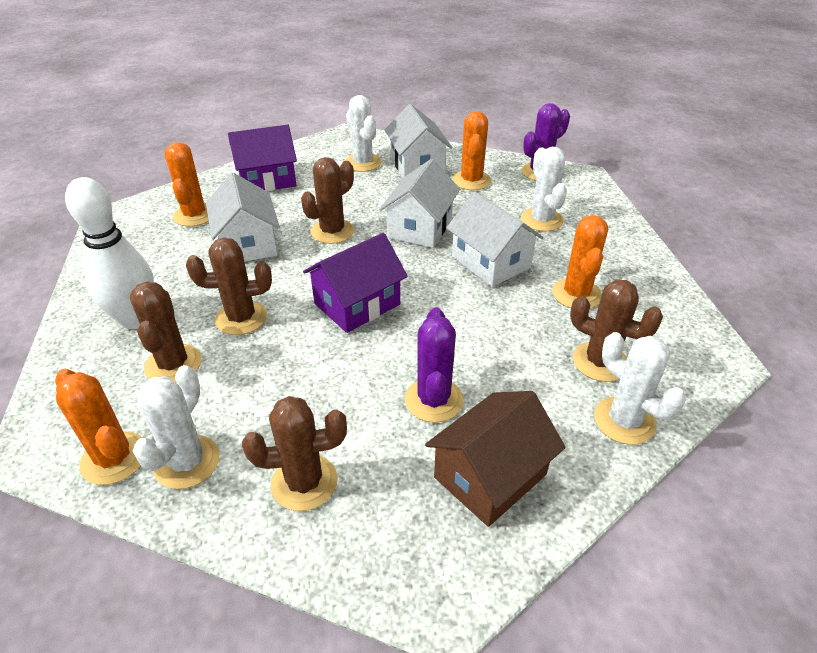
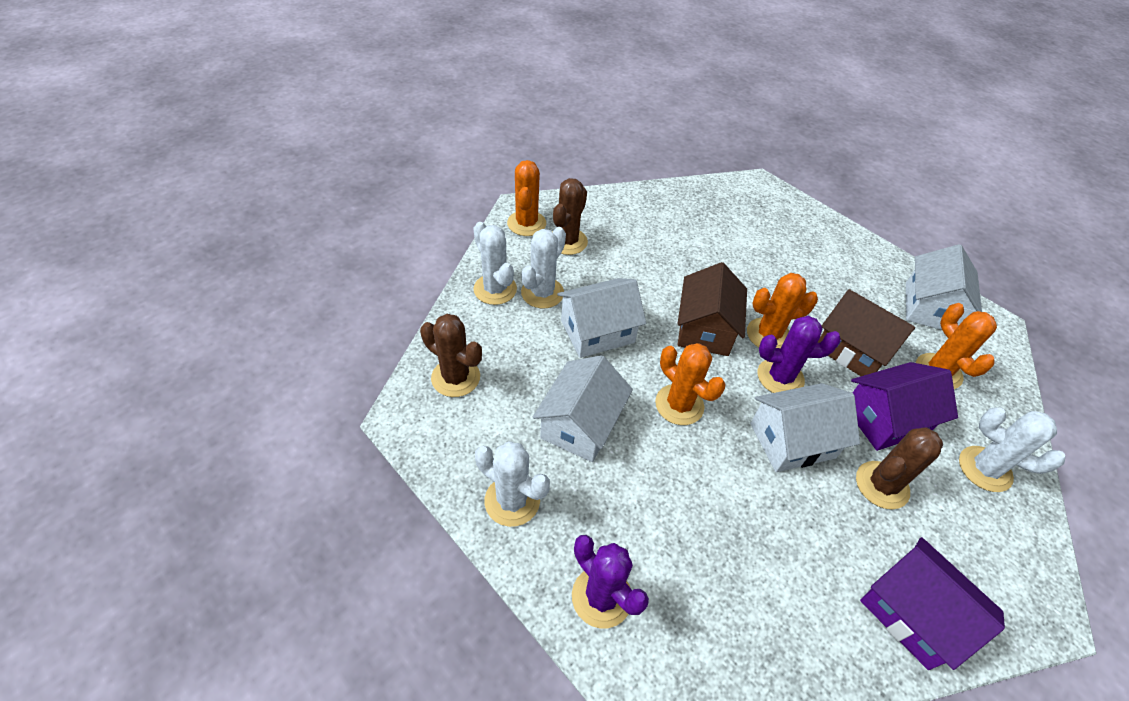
brown cactus: [130,281,202,383] [186,238,272,335] [242,396,347,511] [301,157,354,244] [570,279,663,382] = 5 -> [420,314,482,397] [553,178,588,255] [856,428,943,509] = 3
brown house: [425,391,566,527] = 1 -> [677,262,747,356] [817,289,915,376] = 2
white bowling pin: [65,177,154,329] = 1 -> none = 0

